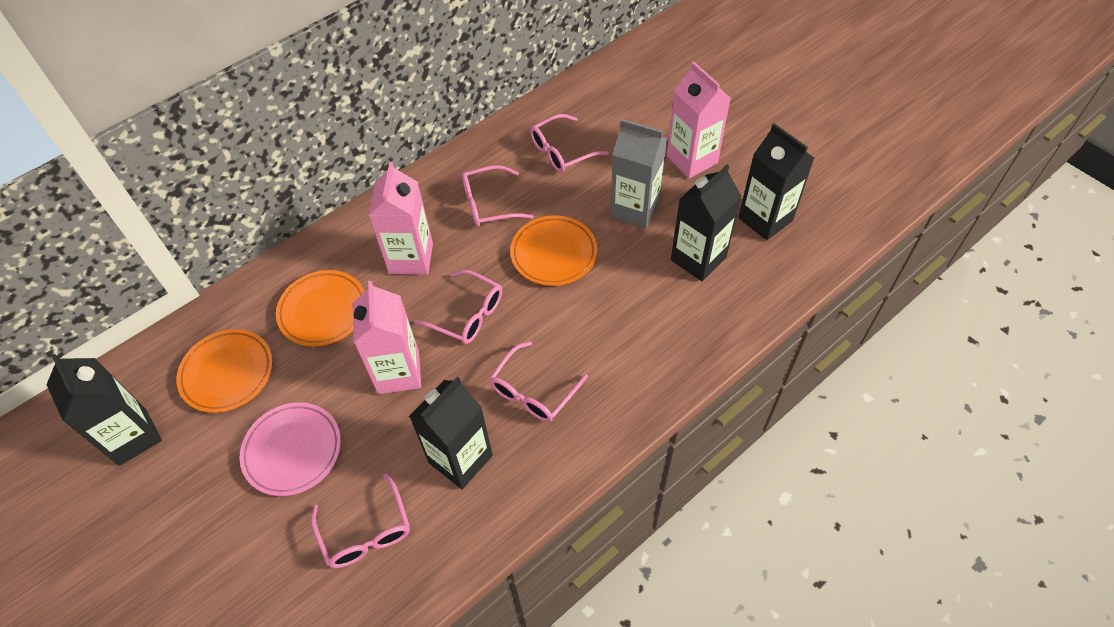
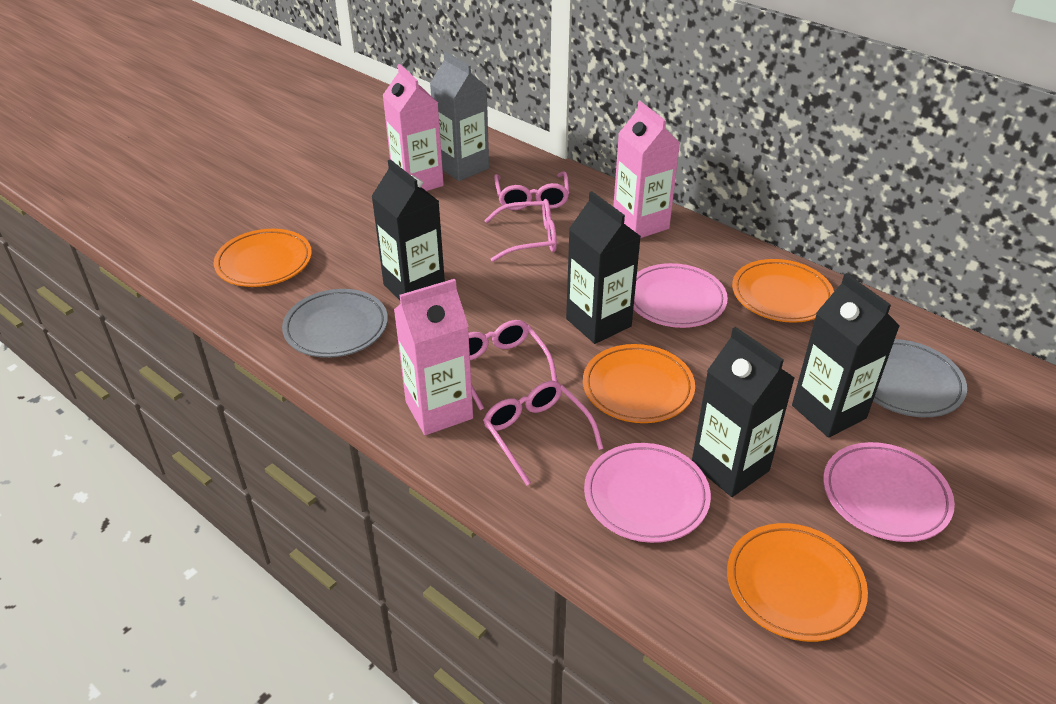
grey plate: none = 0 -> [282,289,388,358] [873,339,967,417] = 2
orange plate: [176,329,273,413] [276,270,365,347] [510,215,597,286] = 3 -> [214,229,312,287] [583,344,695,423] [727,523,868,642] [732,259,834,323] = 4
pink glasses: [311,473,410,568] [414,270,502,344] [462,165,534,227] [489,341,588,422] [530,114,609,173] = 5 -> [469,320,557,410] [483,381,604,485] [484,199,557,262] [494,171,570,210] = 4
pink plate: [240,402,341,496] = 1 -> [584,443,711,543] [633,263,728,328] [823,442,955,542] = 3

